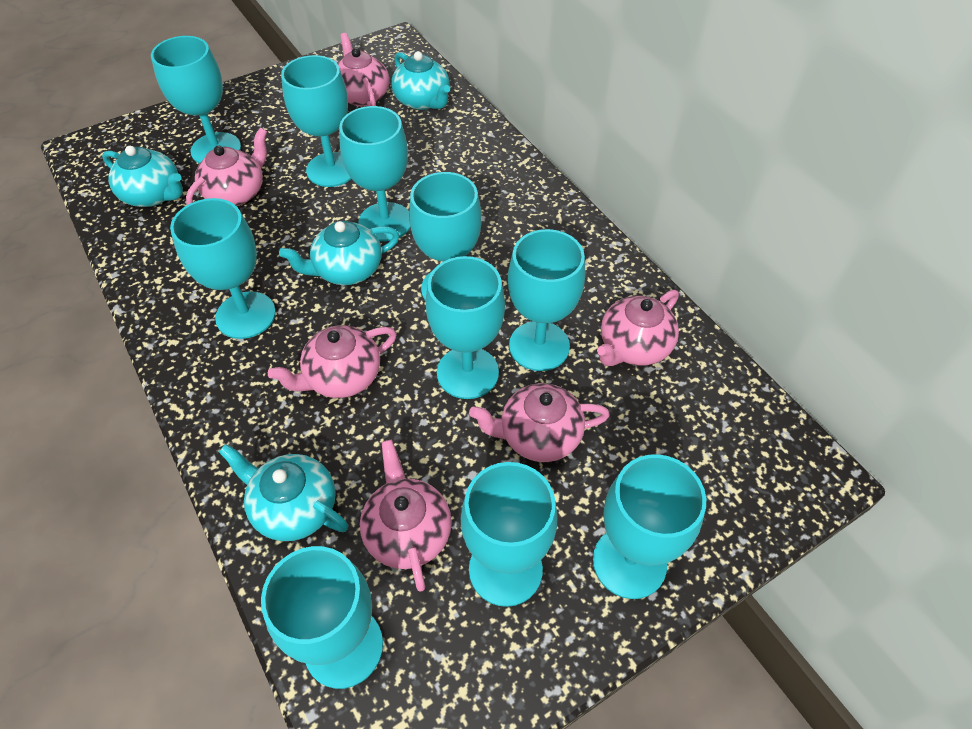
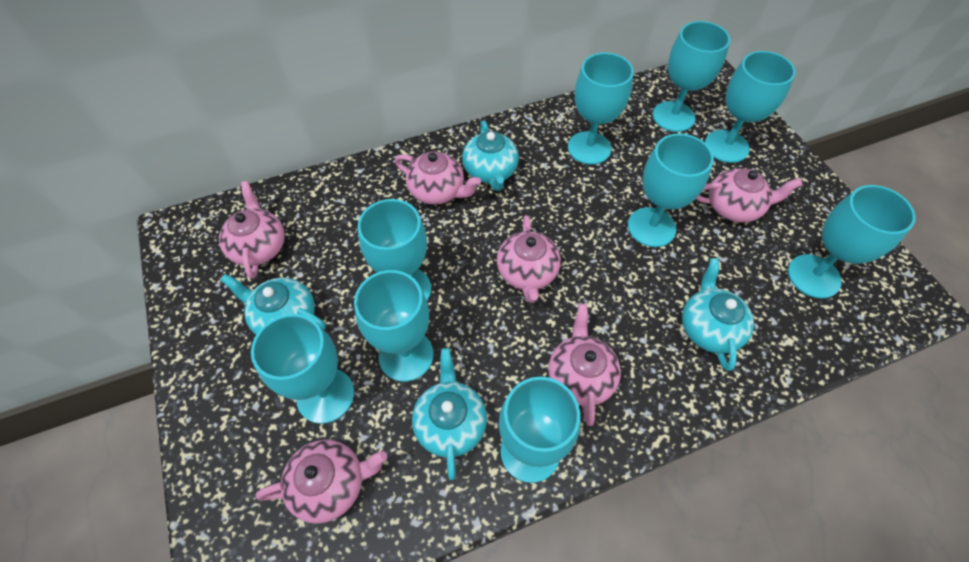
turquoise goblet: [151,36,241,164] [170,198,276,339] [261,546,383,689] [281,55,351,187] [339,106,410,241] [409,172,482,301] [426,256,505,399] [461,462,558,607] [508,229,585,371] [593,454,706,599] = 10 -> [251,314,354,424] [354,270,434,382] [358,199,431,301] [499,377,580,483] [568,53,634,165] [628,134,714,247] [653,21,730,132] [705,51,795,163] [788,185,916,299] = 9

